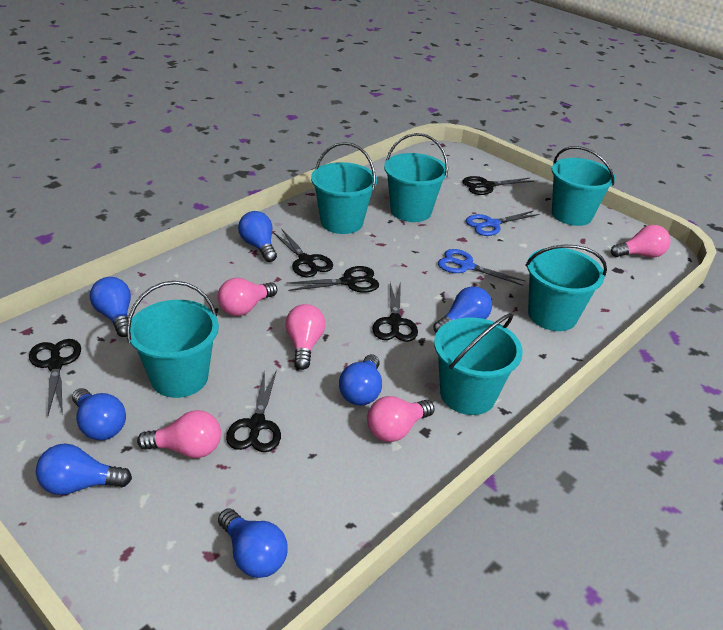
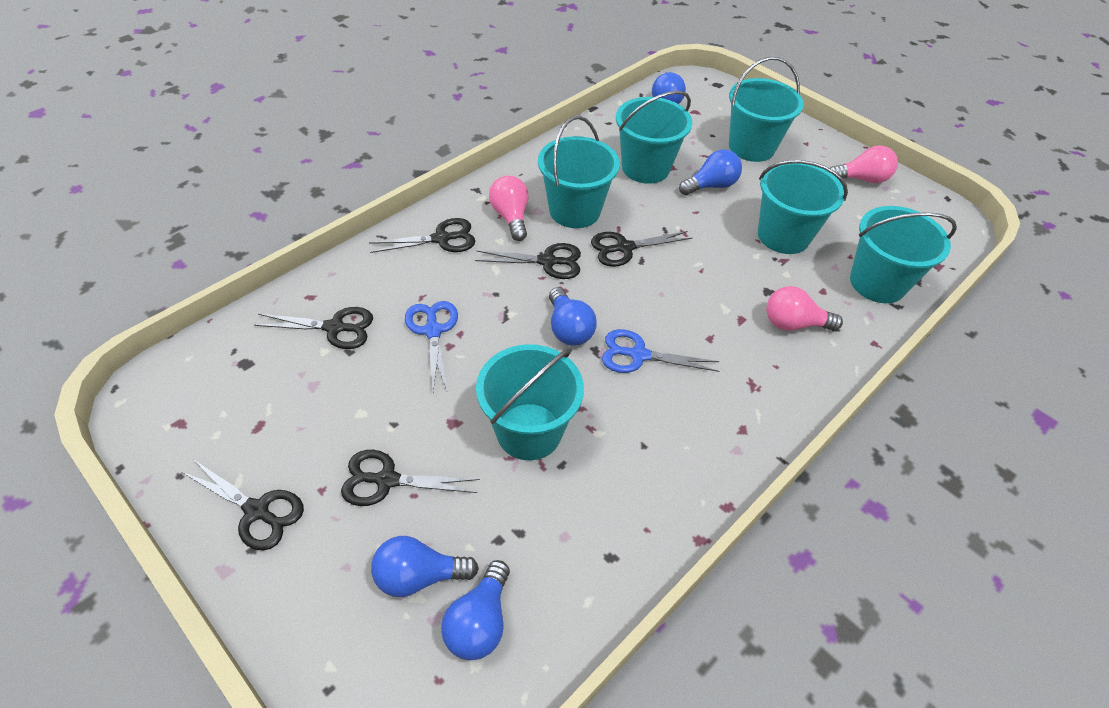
blue light bulb: [36,444,132,495] [72,388,126,440] [90,277,131,337] [218,509,288,578] [238,211,277,262] [339,354,382,406] [434,286,492,333] = 7 -> [371,536,479,597] [441,560,510,660] [549,287,597,346] [652,72,686,104] [679,149,742,195] = 5
pink light bulb: [137,410,221,458] [218,278,277,316] [285,304,325,370] [367,396,435,442] [611,225,671,258] = 5 -> [489,176,528,241] [766,286,843,331] [830,145,898,183] = 3

